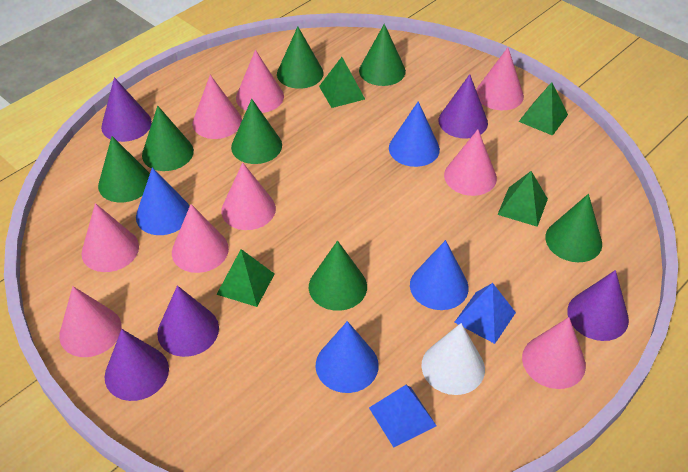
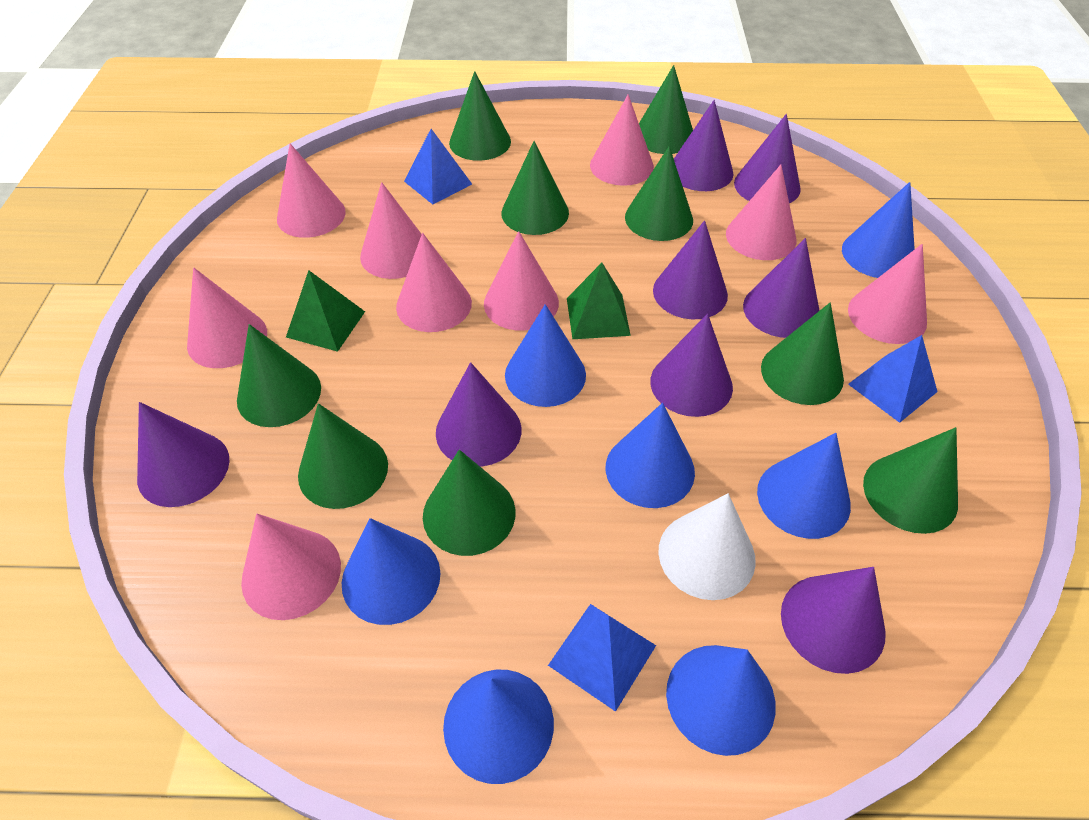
blue cone: [136,167,190,235] [315,321,379,393] [389,101,440,167] [410,240,469,310] = 4 -> [342,518,440,625] [443,670,554,784] [505,304,586,407] [606,403,695,508] [666,645,776,756] [757,433,851,539] [842,182,915,278] = 7
blue pyramid: [369,385,437,448] [454,283,516,344] = 2 -> [404,129,472,204] [548,604,656,712] [848,335,938,423] = 3
green cone: [98,136,150,203] [142,106,194,171] [231,99,282,164] [277,27,323,89] [309,241,367,311] [359,24,406,86] [545,194,602,262] = 7 -> [237,324,321,427] [298,403,388,509] [423,450,516,556] [449,71,511,161] [501,141,569,235] [625,146,693,241] [639,65,693,154] [761,302,844,405] [863,427,958,534] = 9
green pyramid: [216,249,275,307] [319,57,365,108] [497,171,548,227] [519,82,568,136] = 4 -> [286,270,365,352] [567,263,631,339] = 2
purple cone: [101,77,152,142] [105,329,169,401] [157,285,219,357] [438,74,488,139] [567,270,629,341] = 5 -> [137,402,230,507] [436,362,521,467] [650,314,733,417] [653,220,728,319] [674,100,733,191] [734,114,801,204] [743,238,820,338] [781,567,886,674] = 8

